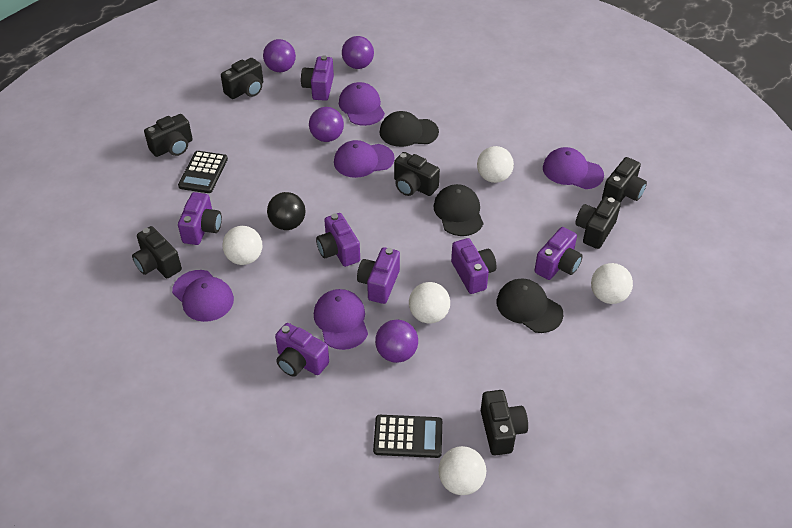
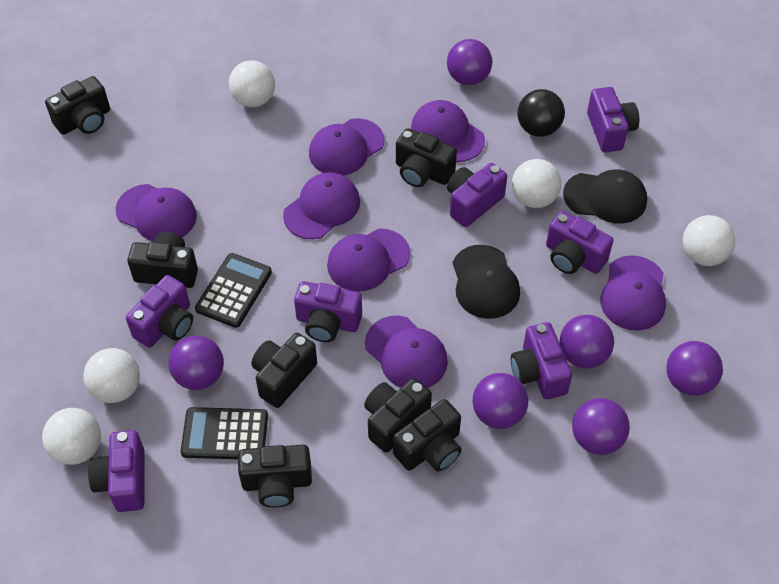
black cap: [380,111,439,147] [433,184,483,236] [497,279,563,333] = 3 -> [453,245,520,319] [563,169,647,224] = 2
purple ball: [263,39,296,72] [309,107,344,142] [342,36,374,69] [375,319,418,363] = 4 -> [168,336,224,390] [447,39,492,85] [473,373,528,429] [560,315,614,369] [572,398,630,455] [666,341,723,396] = 6
purple cap: [172,270,234,322] [314,289,368,350] [334,140,395,178] [339,82,385,126] [543,147,604,189] = 5 -> [116,184,197,241] [283,172,360,239] [309,118,384,176] [327,229,411,292] [365,316,448,388] [411,100,485,162] [600,255,666,331] = 7

